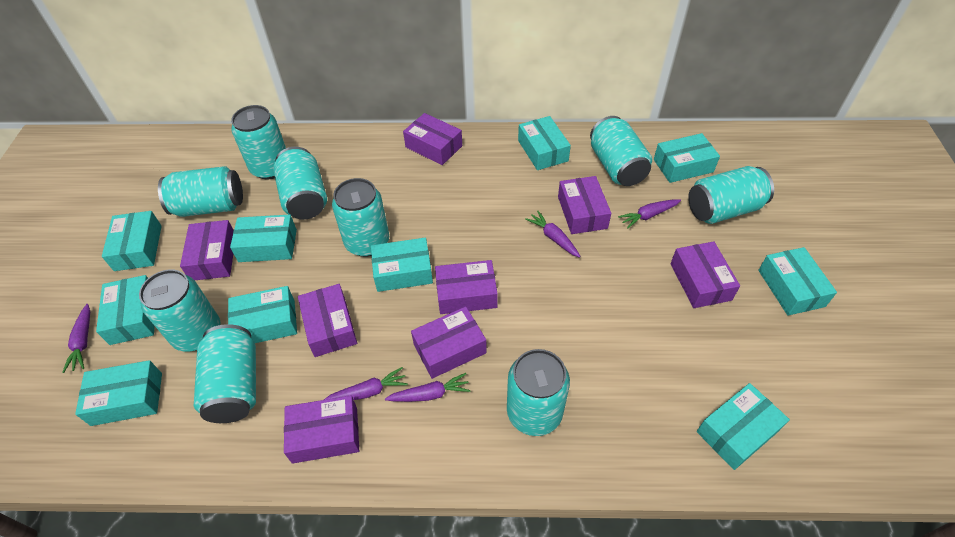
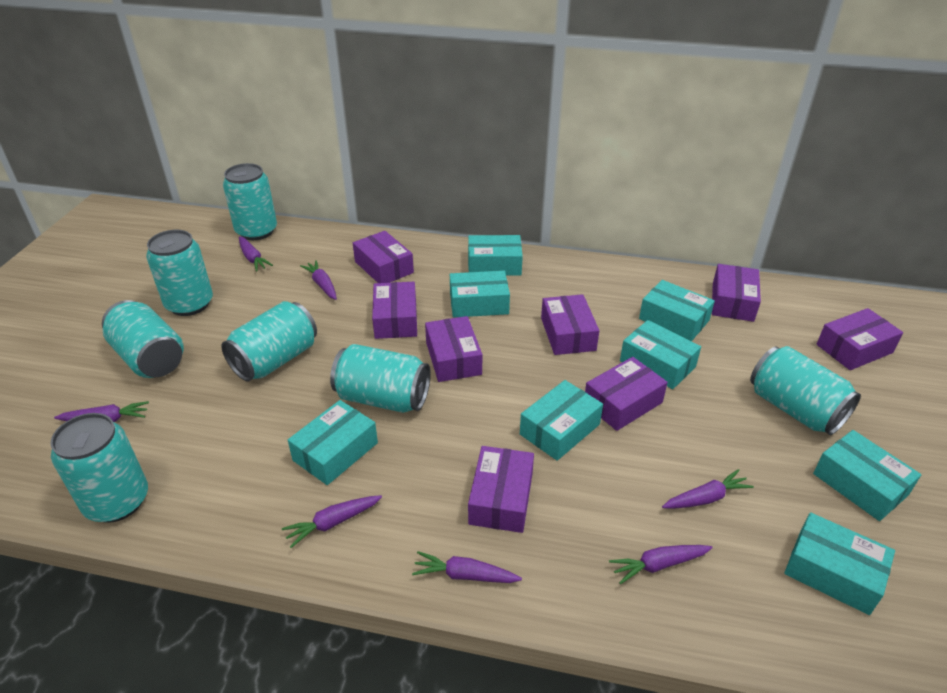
purple carrot: [62,304,90,373] [324,367,408,400] [385,373,471,402] [525,211,581,258] [618,199,681,229] = 5 -> [54,401,149,422] [239,236,273,271] [282,495,382,548] [300,260,337,300] [412,551,522,583] [609,545,713,584] [662,469,754,509] = 7
turquoise box: [75,360,162,426] [96,275,155,345] [102,211,162,271] [228,286,297,343] [230,215,297,262] [371,238,433,292] [518,116,571,170] [654,133,720,183] [697,383,790,470] [758,247,837,316] = 10 -> [288,400,378,485] [450,271,510,317] [468,235,523,276] [520,380,603,461] [620,320,701,389] [639,280,715,341] [784,512,895,615] [813,430,921,521] = 8
turquoise can: [139,270,220,352] [158,166,243,217] [194,324,256,423] [231,105,286,179] [273,147,327,220] [332,178,389,257] [507,349,570,436] [590,116,652,186] [688,166,774,224] = 9 -> [50,413,148,523] [102,300,184,378] [146,230,213,316] [221,301,317,382] [223,163,277,240] [330,344,431,413] [750,346,861,435] = 7

